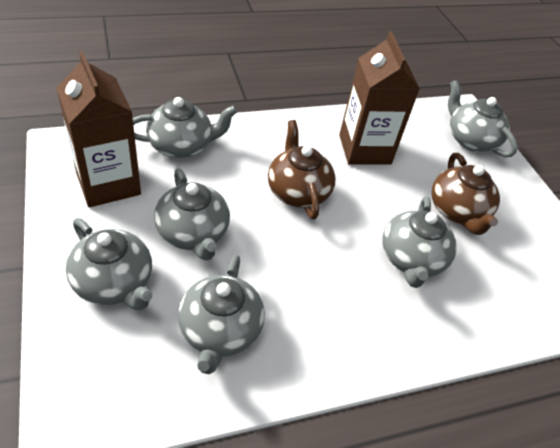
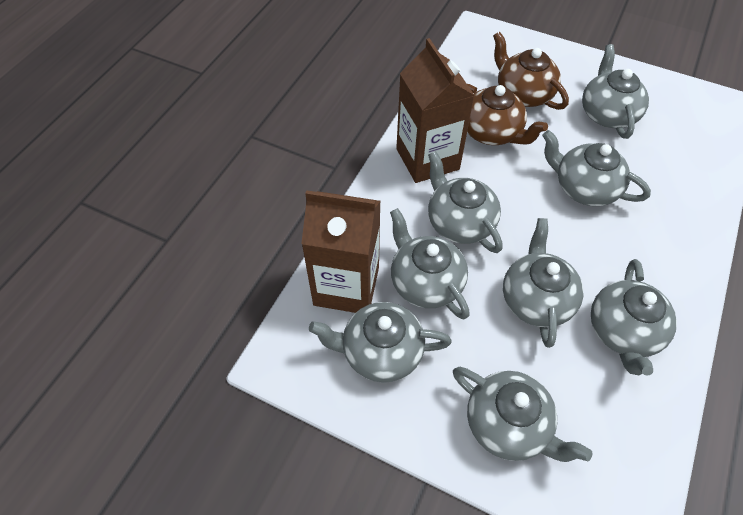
grey teapot: [66,218,152,310] [133,97,237,158] [154,169,230,261] [178,255,265,374] [382,196,457,288] [448,80,518,157] = 6 -> [309,302,452,383] [390,208,470,319] [428,151,503,253] [453,367,593,462] [503,218,583,348] [542,130,651,206] [582,44,649,139] [591,259,677,376] = 8

